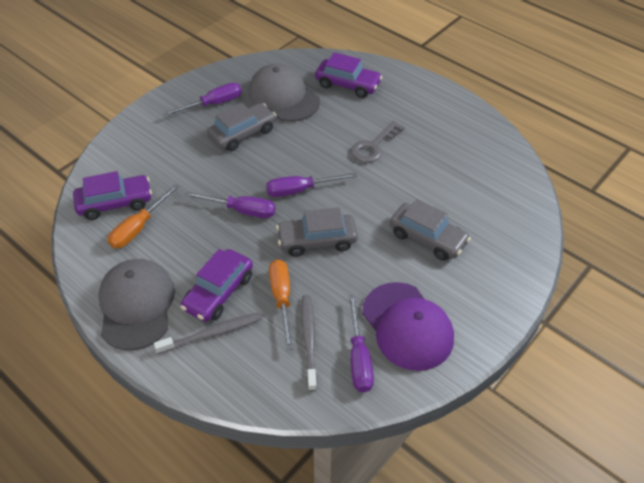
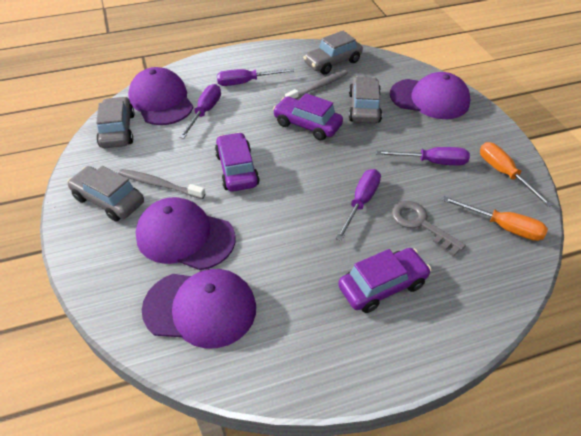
grey cap: [98,259,175,350] [248,64,320,122] = 2 -> none = 0
grey car: [207,103,276,151] [276,207,358,257] [390,199,471,261] = 3 -> [67,166,144,222] [96,97,135,148] [303,31,363,74] [349,76,382,124] = 4
purple cap: [362,282,454,371] = 1 -> [128,67,193,125] [136,197,236,270] [142,269,256,348] [390,72,470,119] = 4

